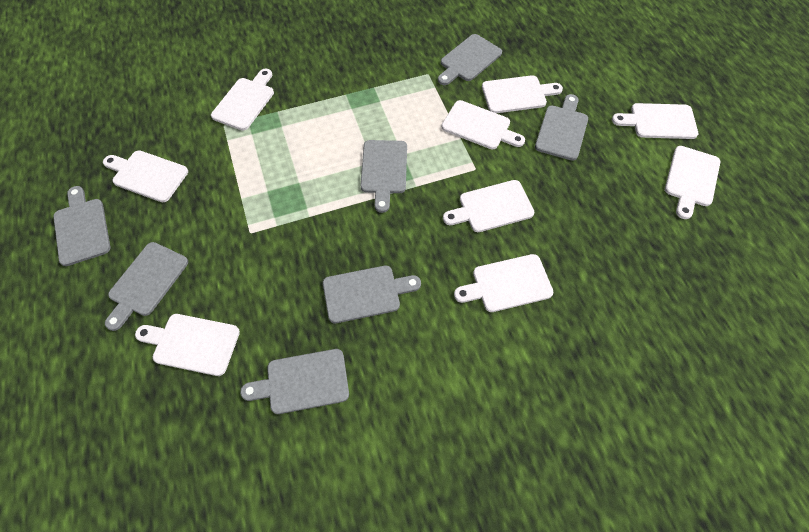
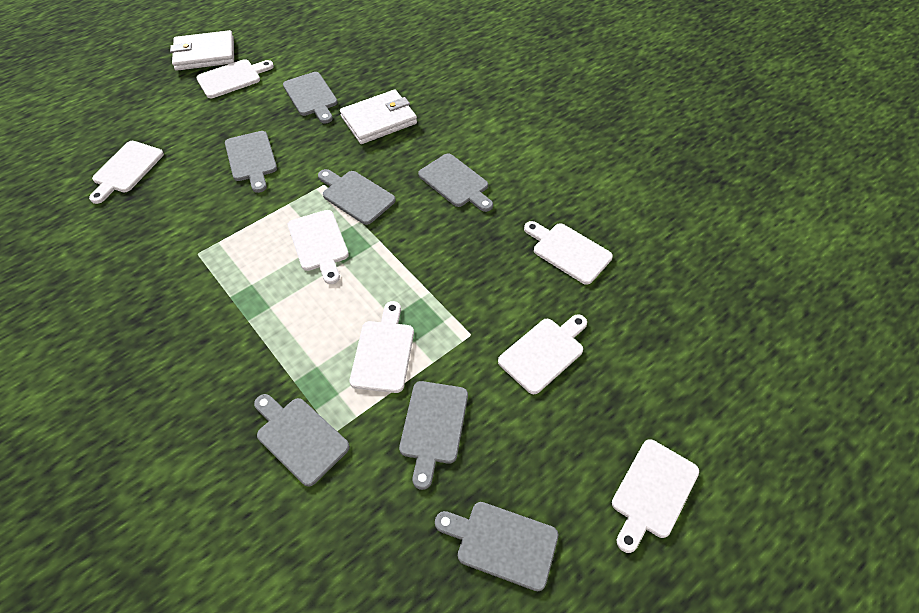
white cutting board: [103,151,188,202] [135,314,240,376] [211,69,274,131] [442,100,525,149] [443,180,534,232] [454,254,554,312] [482,75,563,113] [612,103,698,139] [665,146,720,219] = 9 -> [89,141,164,204] [196,59,274,98] [288,210,349,284] [350,301,414,393] [498,314,587,394] [524,221,613,285] [612,439,699,553] = 7
white wallet: none = 0 -> [170,30,234,71] [340,90,417,144] = 2

